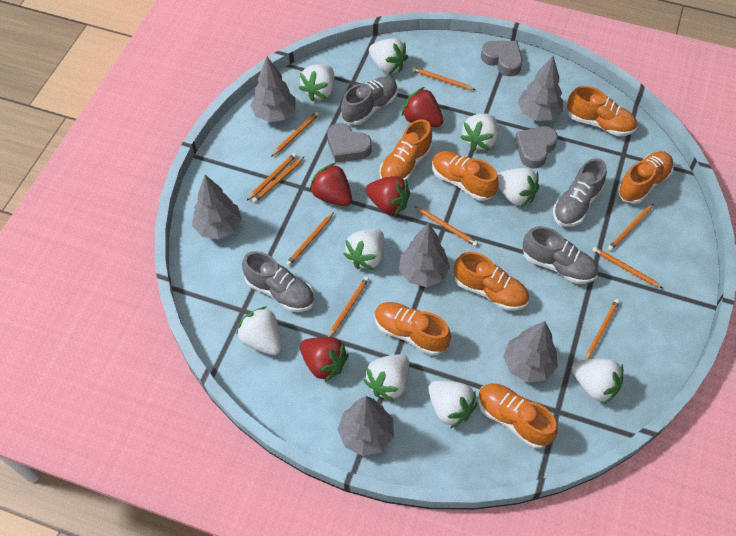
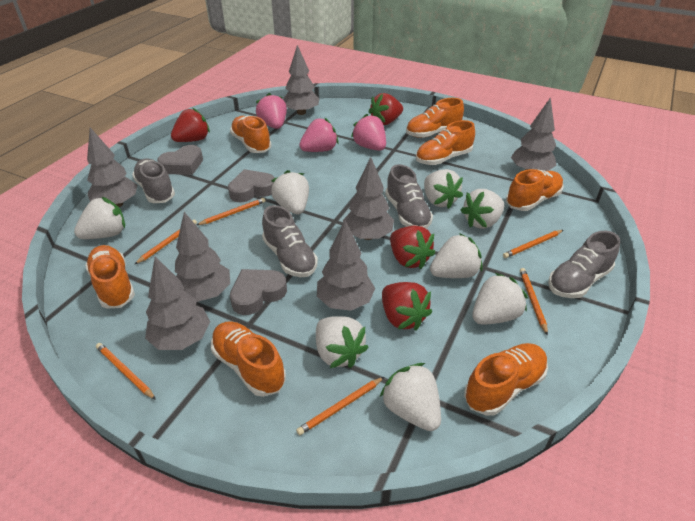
grey tree: [192,175,242,240] [250,57,295,122] [337,396,394,456] [399,223,450,287] [503,321,558,383] [518,56,563,121] = 6 -> [87,128,137,207] [145,257,210,350] [175,212,230,302] [283,45,319,115] [317,220,375,311] [343,157,394,240] [511,97,557,171] = 7
orange pencil: [247,153,297,201] [252,156,305,203] [271,112,319,157] [286,212,334,266] [328,277,369,337] [412,67,475,90] [414,206,478,246] [585,299,620,360] [592,247,663,288] [608,204,654,251] = 10 -> [96,343,156,400] [134,220,197,265] [197,198,266,225] [296,377,384,435] [503,230,563,258] [520,268,548,335] = 6
pink strawberry: none = 0 -> [256,93,287,129] [299,117,338,152] [351,114,386,151] = 3
white strawberry: [236,306,282,355] [299,64,335,101] [344,229,384,270] [364,354,409,402] [369,38,408,74] [428,381,477,428] [460,114,498,151] [497,168,539,207] [572,359,623,404] = 9 -> [74,197,125,239] [271,170,309,214] [316,316,369,368] [380,363,441,431] [424,169,463,209] [430,233,482,278] [460,189,504,229] [472,273,528,324] = 8

